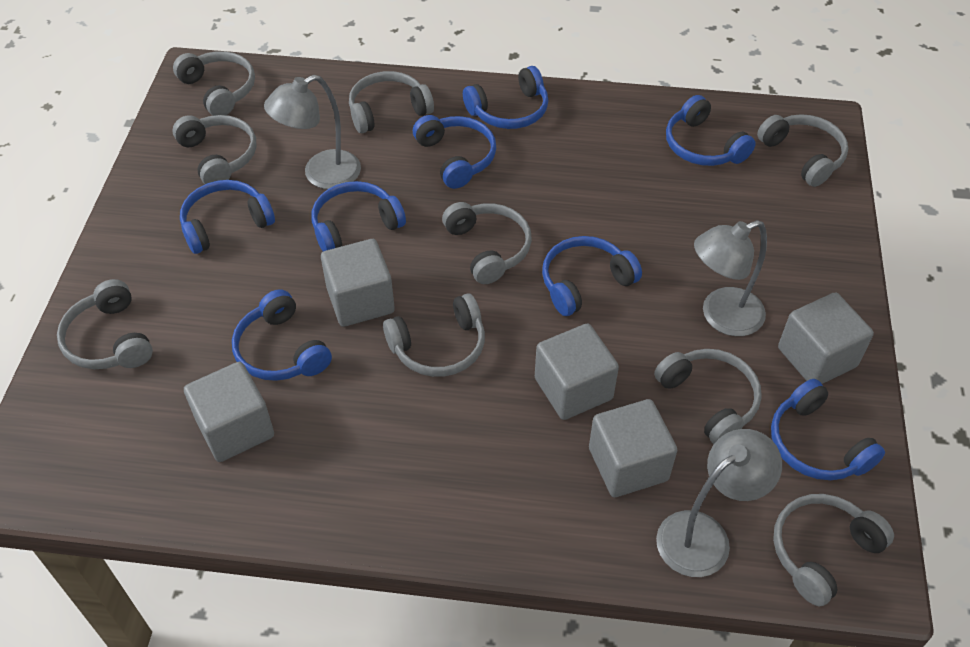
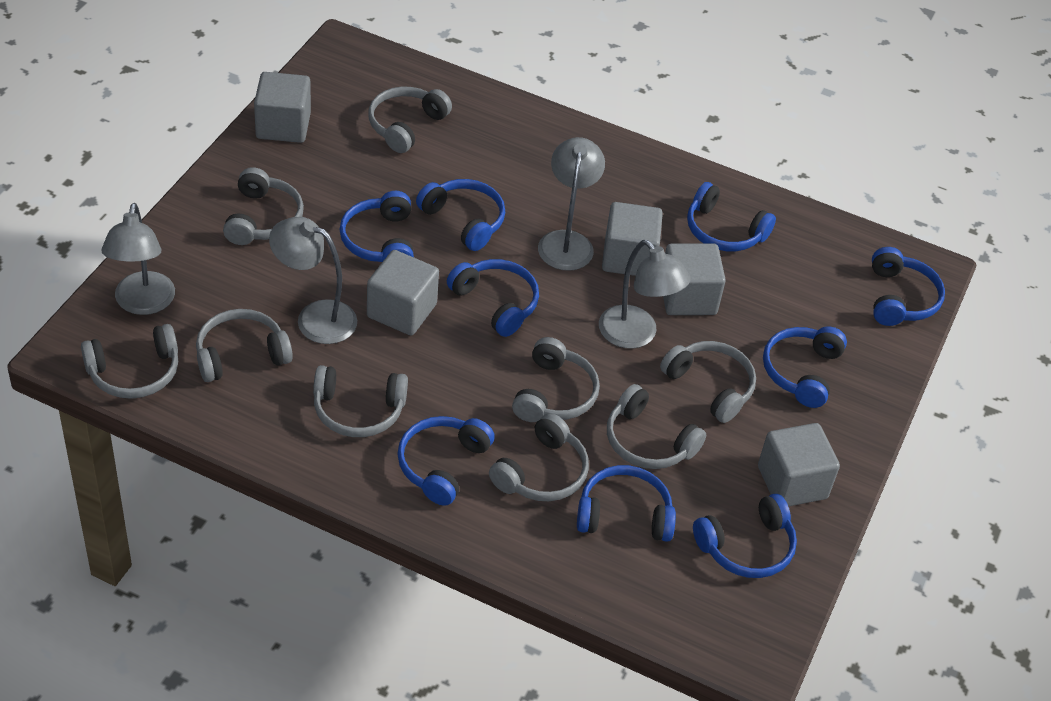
blue headphones: [180,180,275,254] [232,289,332,381] [312,181,406,251] [413,115,496,189] [463,66,549,129] [542,236,642,316] [666,95,756,166] [771,379,885,480] = 8 -> [339,191,414,262] [398,416,495,506] [416,179,505,251] [447,259,539,337] [577,465,676,542] [687,182,776,252] [693,494,797,578] [763,326,847,408] [872,247,945,326] = 9
grey lamp: [264,75,361,189] [656,429,782,577] [694,220,767,336] = 3 -> [101,203,175,315] [269,217,357,344] [538,137,605,271] [599,240,691,349] = 4

